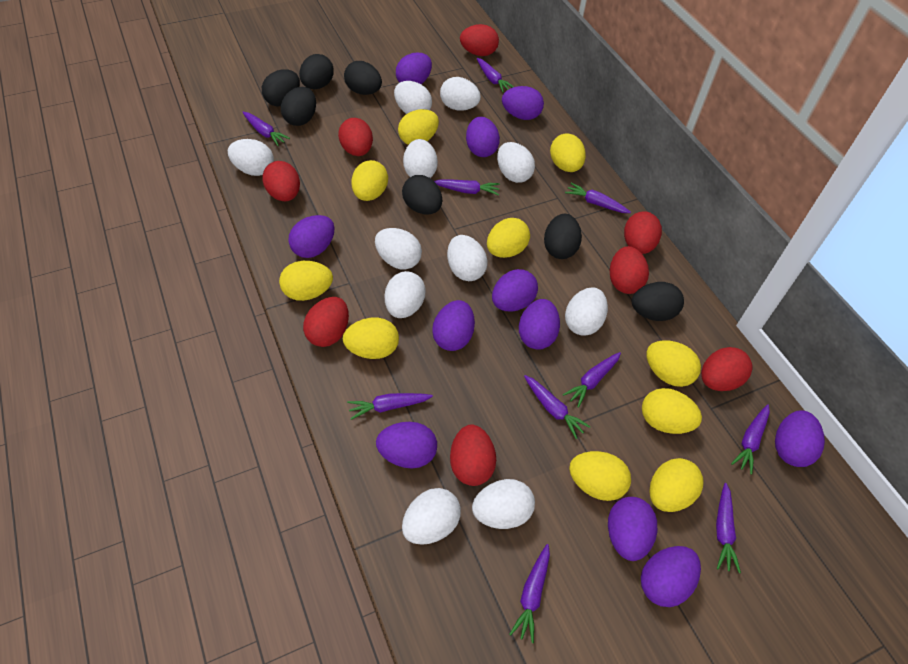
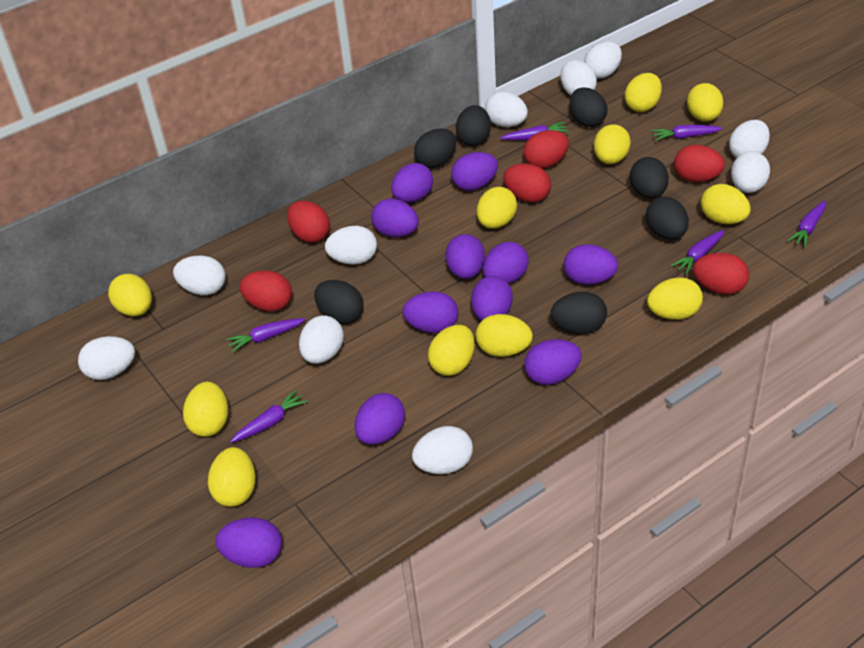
purple carrot: [242,112,290,146] [347,393,433,420] [434,179,500,196] [477,58,514,93] [509,544,550,643] [524,375,591,439] [563,352,621,408] [565,183,631,213] [716,483,741,573] [731,404,770,475] = 10 -> [226,318,306,352] [230,390,308,443] [500,122,569,140] [652,125,722,141] [671,230,725,275] [787,201,826,248] = 6
red egg: [262,161,300,202] [303,297,349,347] [338,118,373,156] [450,425,496,486] [460,24,499,56] [610,246,649,294] [624,211,662,254] [701,347,752,391] = 8 -> [239,270,292,312] [287,201,330,243] [503,164,551,203] [523,130,569,169] [674,145,725,182] [693,253,749,295] = 6
white egg: [228,139,274,176] [375,228,422,270] [385,271,426,318] [394,81,432,114] [402,488,461,545] [403,139,438,178] [440,77,481,111] [447,235,488,281] [472,479,535,529] [497,142,535,183] [565,287,608,336] = 11 -> [78,336,135,380] [173,256,226,295] [299,315,344,364] [325,226,377,265] [412,426,473,474] [485,92,528,127] [560,60,597,95] [584,42,622,79] [729,120,770,158] [731,152,770,193] = 10
yellow egg: [279,261,333,301] [343,318,399,359] [351,160,388,201] [398,109,439,145] [487,218,530,258] [550,134,586,172] [569,451,631,501] [642,388,702,434] [646,340,701,387] [649,458,703,512] = 10 -> [108,274,152,316] [183,382,228,437] [208,447,256,507] [428,325,475,376] [476,314,533,357] [477,187,517,229] [594,125,631,164] [625,73,662,112] [647,277,703,320] [687,83,723,122] [701,184,751,224] = 11

